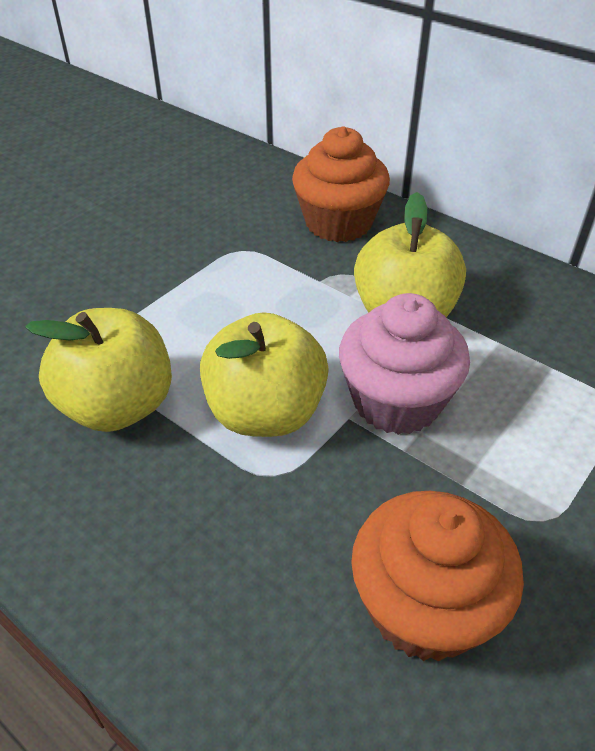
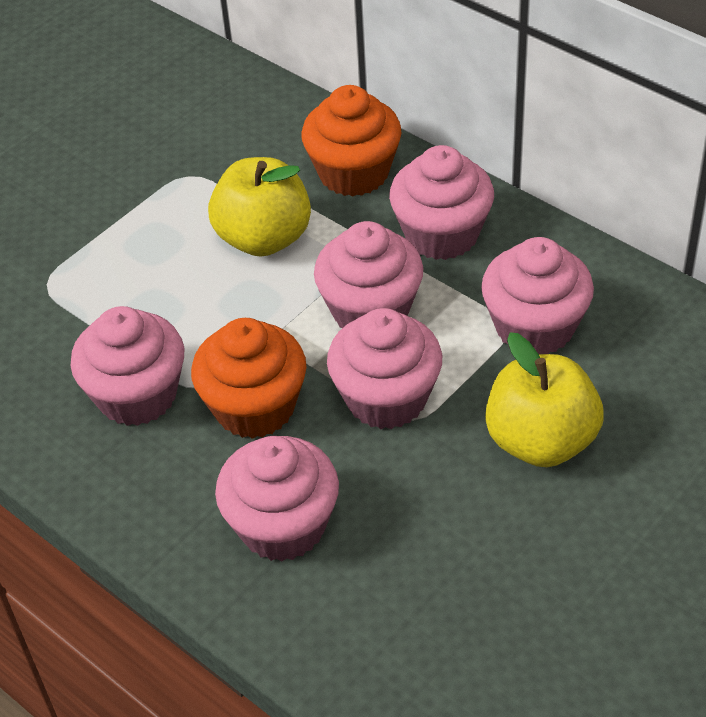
pink cupcake: [339,293,470,435] = 1 -> [70,306,184,426] [215,436,339,562] [314,221,423,328] [327,308,442,429] [389,145,494,260] [481,237,594,354] = 6
yellow apple: [25,308,172,432] [200,312,329,437] [354,192,466,317] = 3 -> [208,157,311,257] [485,332,604,467] = 2

